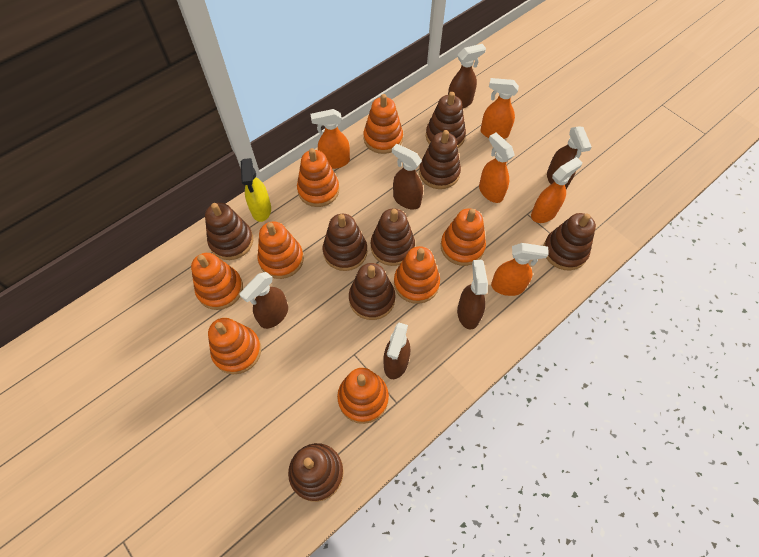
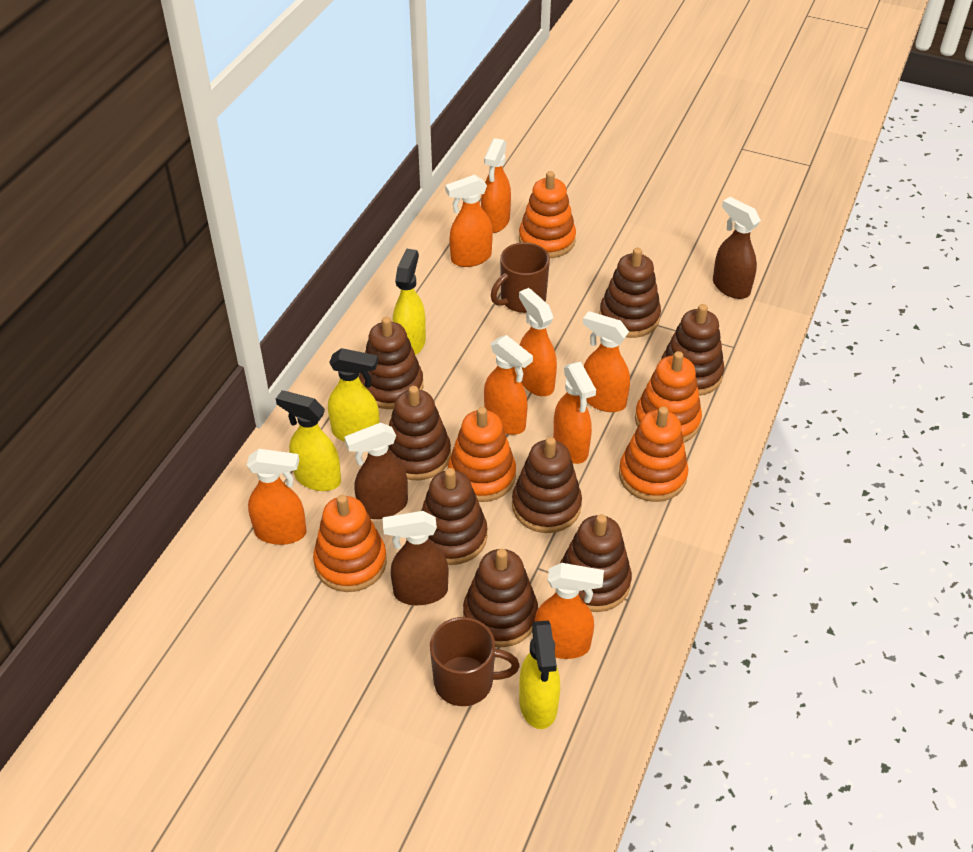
brown mug: none = 0 -> [430,617,520,706] [491,242,550,313] = 2
brown spray bottle: [239,272,288,329] [383,323,410,379] [392,144,423,210] [448,44,486,108] [457,260,488,329] [547,127,591,189] = 6 -> [344,423,408,519] [382,511,449,605] [713,197,761,299] = 3
orange spray bottle: [311,109,350,169] [479,133,514,203] [481,78,519,139] [491,243,549,296] [531,157,582,223] = 5 -> [247,449,306,545] [445,175,493,267] [481,138,511,233] [484,335,533,435] [519,288,557,396] [534,563,604,659] [553,362,596,464] [583,311,630,412] = 8
orange stacking toy: [191,253,243,310] [208,318,261,374] [258,221,304,279] [297,148,339,207] [337,368,389,424] [363,94,403,154] [394,246,440,304] [441,208,486,266] = 8 -> [313,495,387,592] [448,407,516,502] [519,171,576,258] [619,407,689,502] [635,351,702,443] = 5
yellow spray bottle: [241,158,271,222] = 1 -> [276,390,341,491] [328,348,380,442] [393,249,426,355] [519,620,560,729] = 4

